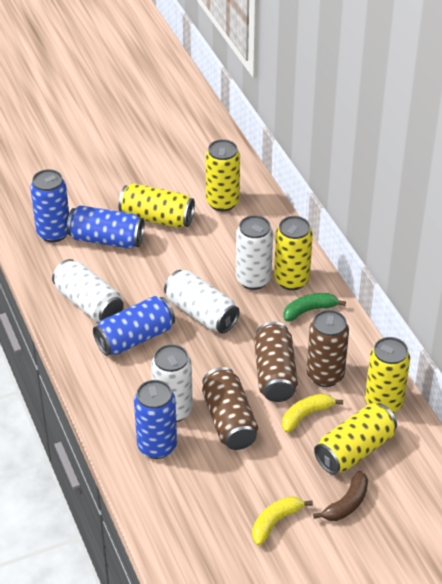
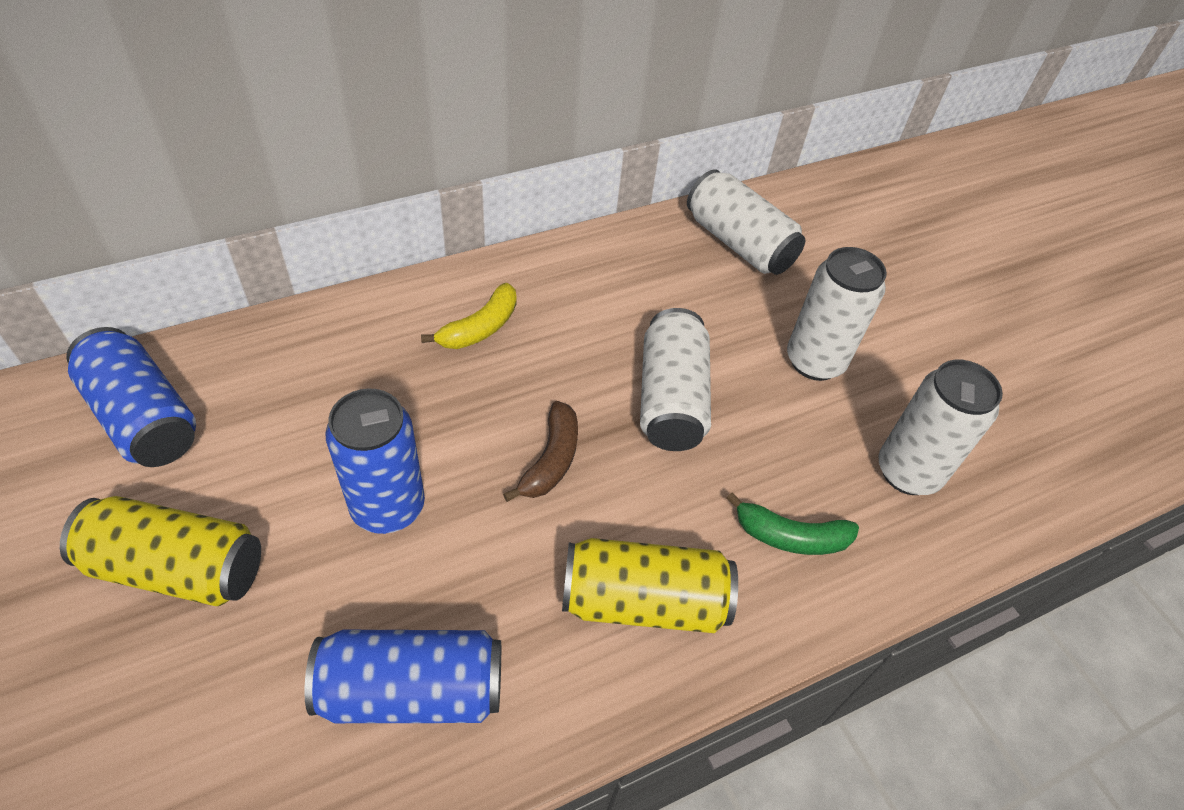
blue can: [30,169,69,242] [67,205,144,249] [93,296,175,356] [134,380,177,459] = 4 -> [66,327,196,467] [304,630,501,723] [326,389,425,534] = 3
brown can: [202,367,258,450] [254,322,298,402] [307,310,349,387] = 3 -> none = 0
yellow banana: [252,496,313,546] [282,393,343,433] = 2 -> [421,283,516,349] = 1
yellow can: [118,183,195,228] [205,139,240,211] [274,216,313,290] [314,403,397,475] [365,337,410,413] = 5 -> [60,496,261,606] [562,538,738,633] = 2

